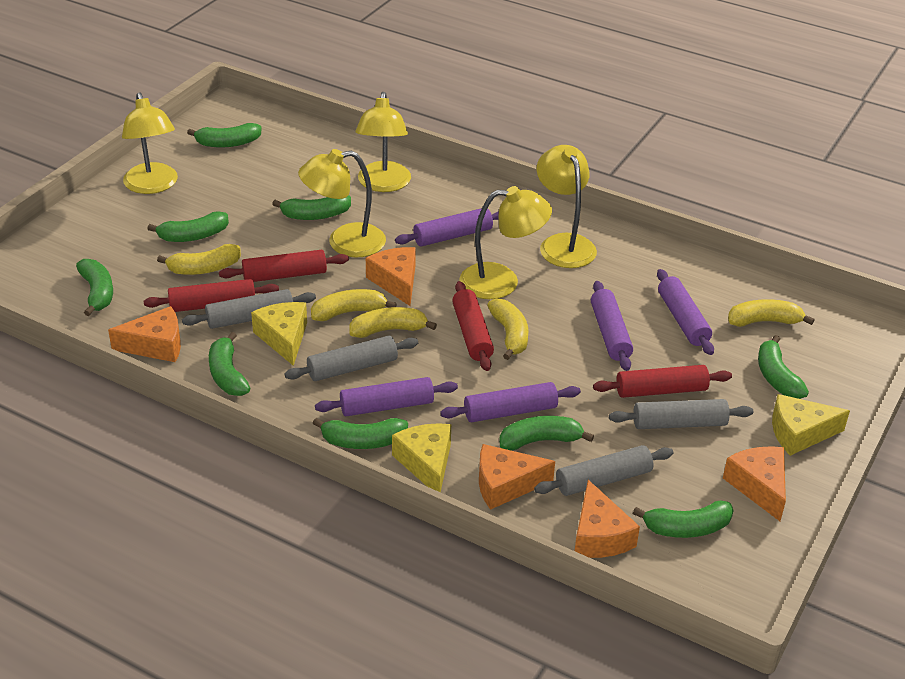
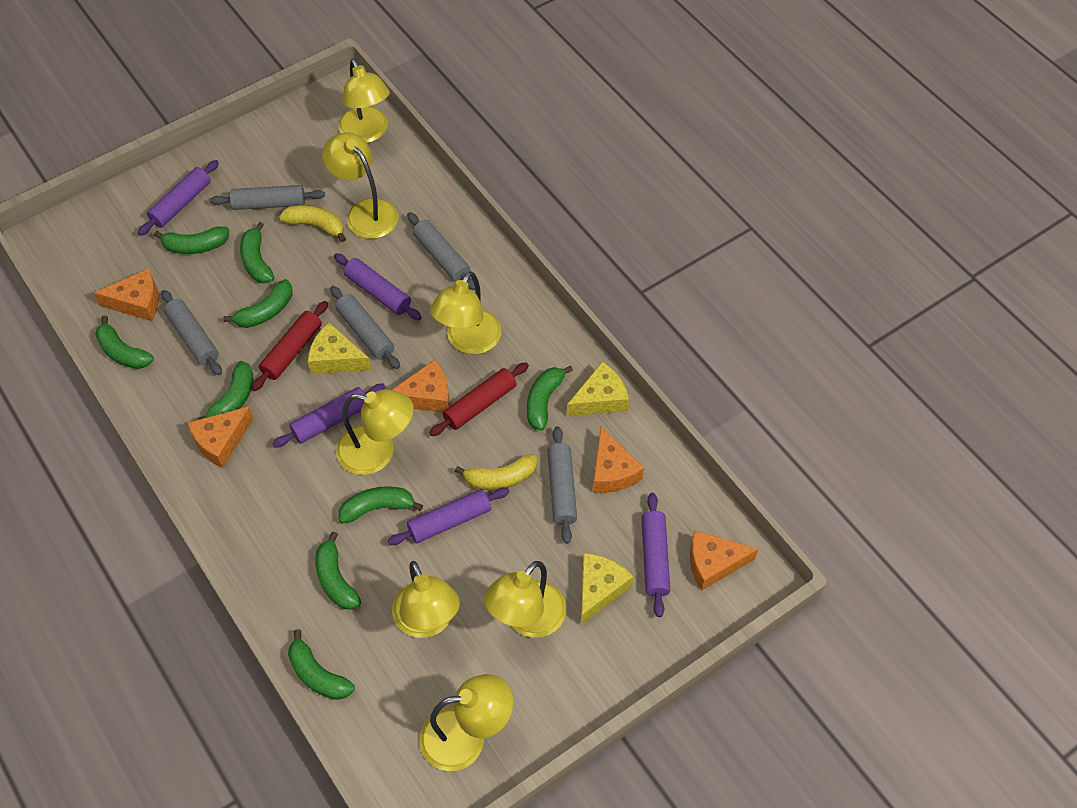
grey rolling pin: [182,289,316,329] [284,336,418,381] [534,445,673,496] [609,399,753,429] = 4 -> [161,290,222,376] [210,185,325,210] [330,286,400,369] [407,212,475,290] [547,426,577,544] = 5
red rolling pin: [144,279,279,312] [219,250,349,282] [452,281,494,371] [593,365,732,398] = 4 -> [251,301,328,391] [430,362,529,436] = 2
yellow banana: [157,244,241,275] [311,289,397,321] [349,307,437,338] [487,298,528,360] [728,299,815,327] = 5 -> [279,205,346,242] [455,454,537,490] = 2
yellow lamp: [122,92,178,194] [298,149,386,257] [356,92,411,192] [459,186,552,299] [537,145,597,268] = 5 -> [322,132,398,239] [336,389,414,475] [339,59,390,143] [392,561,460,638] [420,674,513,771] [430,271,502,354] [484,561,566,638] = 7

